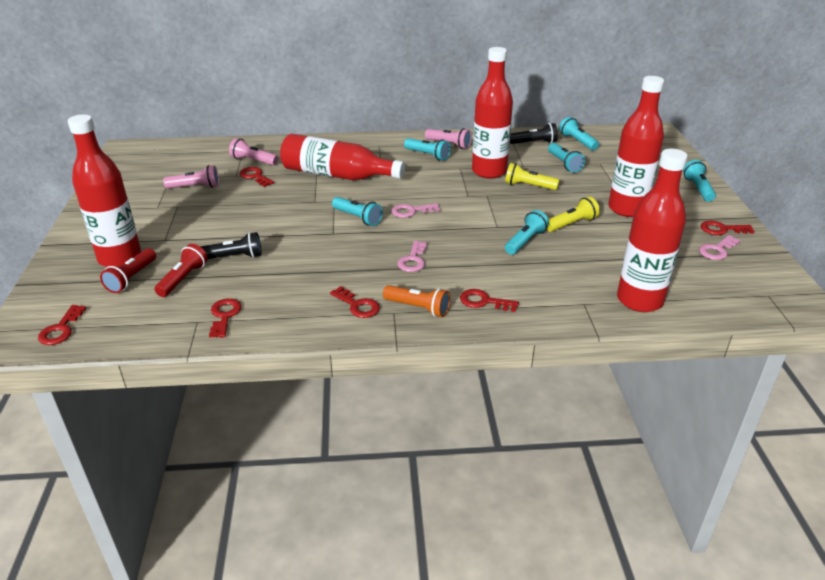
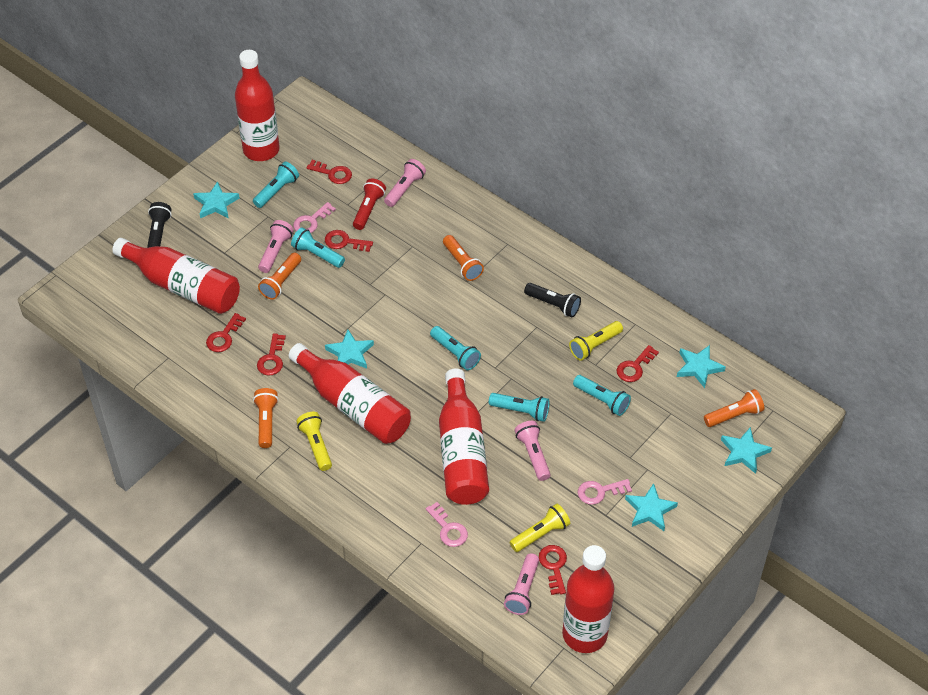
orange flashlight: [383,285,450,317] = 1 -> [253,388,279,448] [258,253,301,300] [443,235,484,281] [704,389,764,427] = 4
pink flashlight: [163,165,219,189] [229,138,278,165] [425,128,472,149] = 3 -> [258,220,294,273] [384,159,426,207] [504,553,539,615] [515,421,551,481] = 4
red flashlight: [100,248,156,293] [154,244,208,297] = 2 -> [353,178,386,230] = 1
turquoise flashlight: [332,197,383,226] [404,138,451,160] [505,210,549,255] [548,143,585,173] [559,117,599,150] [683,160,716,202] = 6 -> [253,161,299,208] [291,227,345,268] [430,326,481,370] [489,393,550,422] [573,375,631,416] = 5
turquoise star: none = 0 -> [193,181,240,218] [325,329,374,369] [625,483,678,531] [677,345,726,388] [721,427,772,474] = 5
yellow flashlight: [505,163,559,190] [547,197,600,232] = 2 -> [296,412,332,471] [510,504,570,552] [569,321,623,361] = 3

